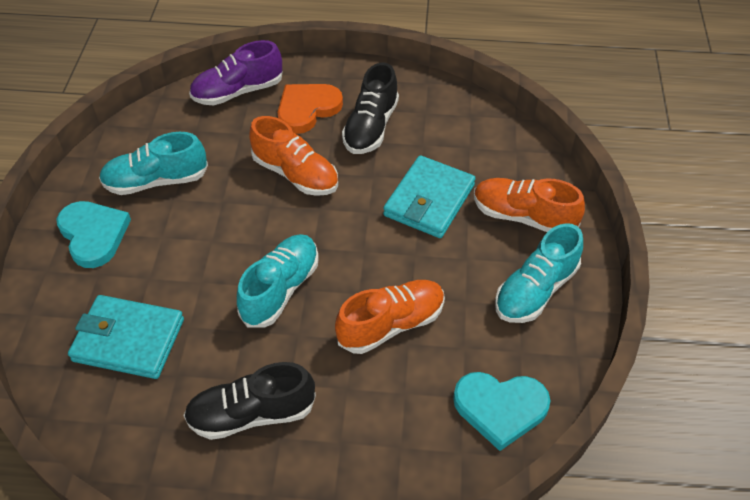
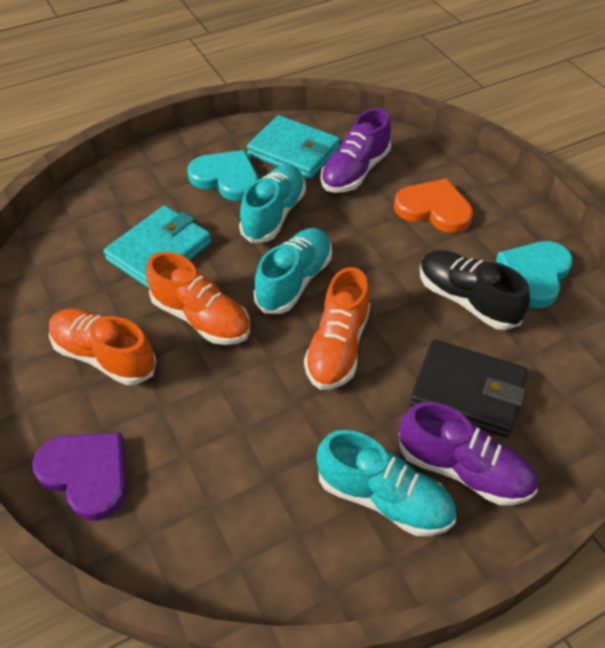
black shoe: [183,362,316,440] [342,63,399,154] = 2 -> [420,250,530,330] = 1
black wallet: none = 0 -> [410,340,527,438] = 1
purple heart: none = 0 -> [32,433,127,521] = 1
purple shoe: [189,40,283,105] = 1 -> [321,108,391,193] [399,402,538,505] = 2

